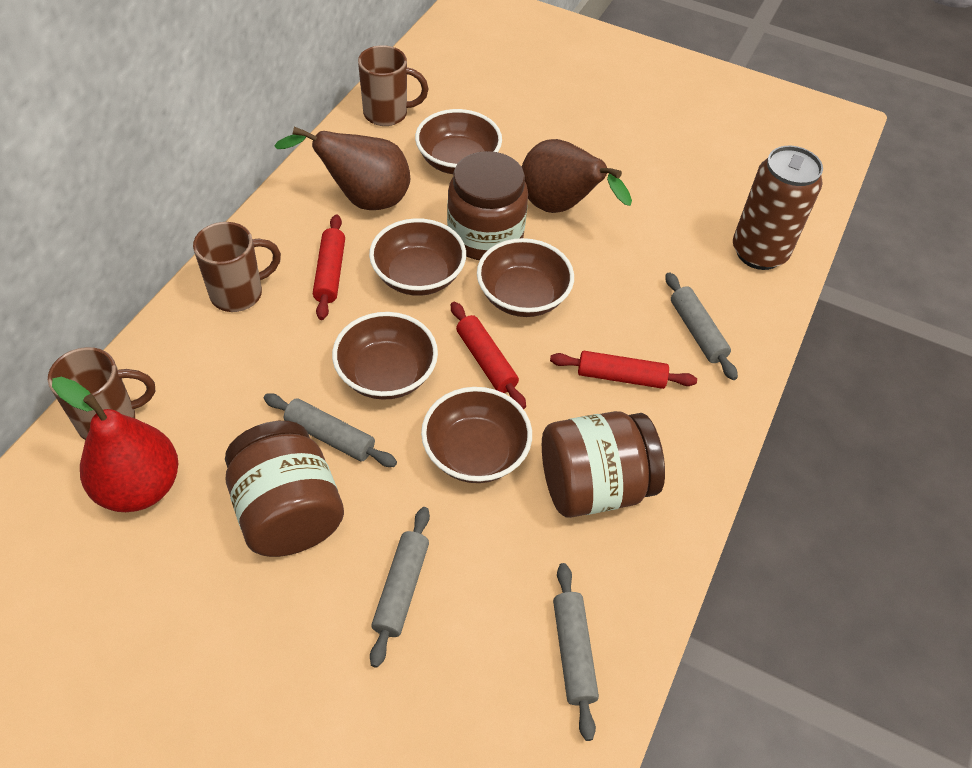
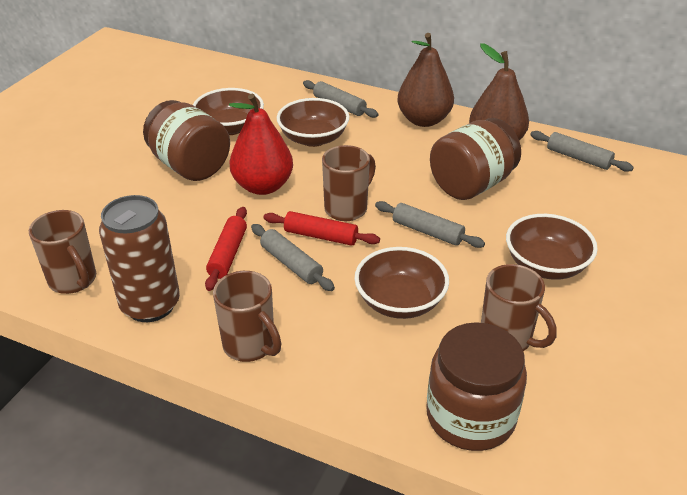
brown bowl: [332,312,438,400] [369,218,466,296] [415,109,502,174] [421,387,532,483] [477,238,574,317] = 5 -> [193,88,264,135] [277,98,350,147] [354,247,449,319] [506,214,598,280] = 4
brown mug: [48,347,155,440] [193,222,281,312] [358,45,428,126] = 3 -> [29,210,96,294] [213,271,282,362] [322,145,376,221] [481,264,557,351] = 4
red rolling pin: [313,214,345,320] [451,302,526,409] [550,351,697,389] = 3 -> [205,207,247,291] [263,211,380,246] = 2

